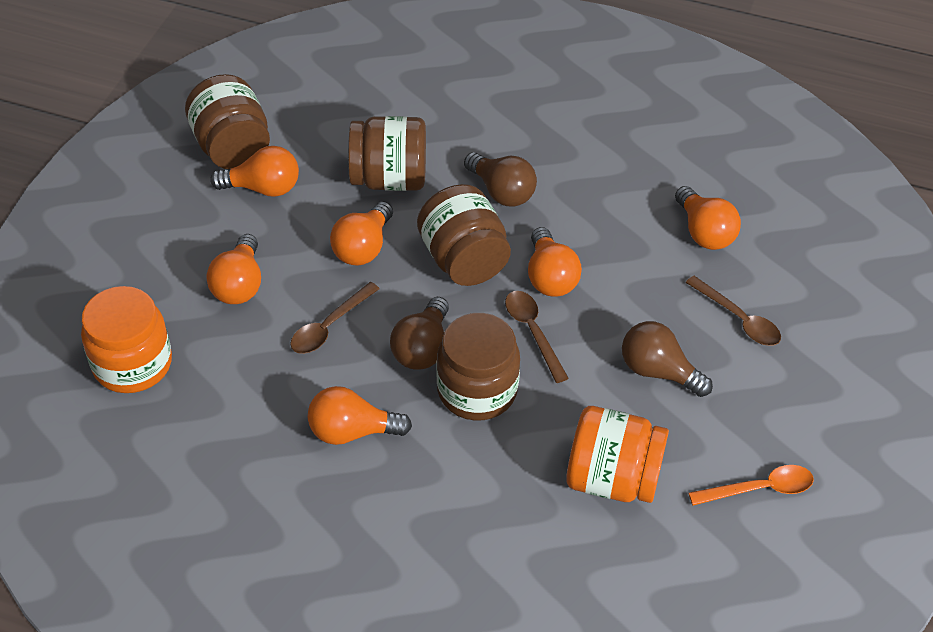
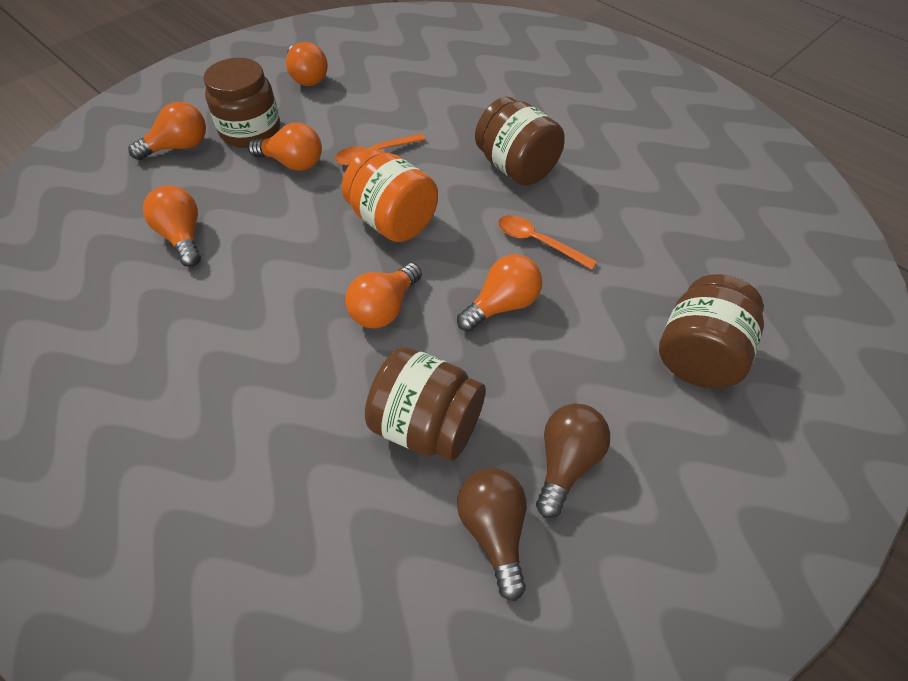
brown light bulb: [390,297,449,370] [464,152,537,207] [622,321,713,397] = 3 -> [457,468,527,601] [536,404,610,518] = 2
brown spoon: [290,282,380,354] [505,291,569,383] [686,276,781,346] = 3 -> none = 0
orange jar: [81,286,172,393] [566,406,669,503] = 2 -> [342,149,438,242] = 1
orange spoon: [689,465,814,506] = 1 -> [335,133,426,166] [498,215,597,270] = 2

